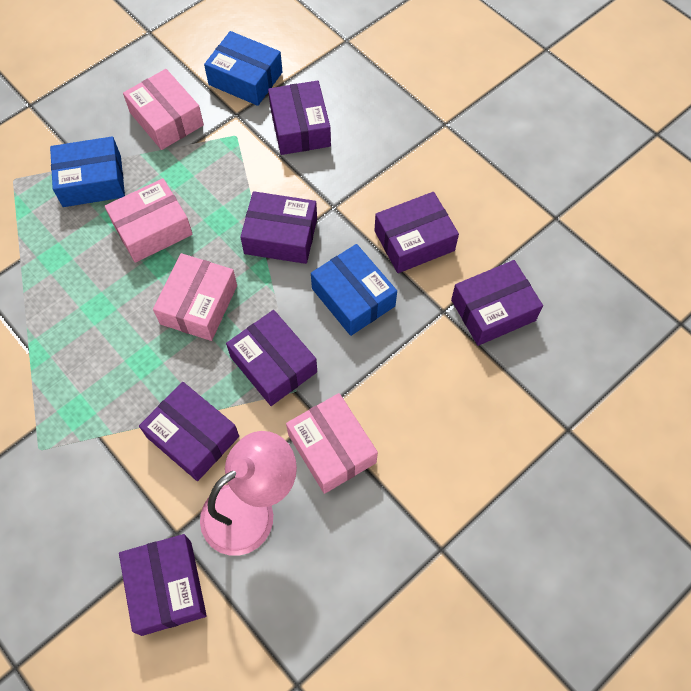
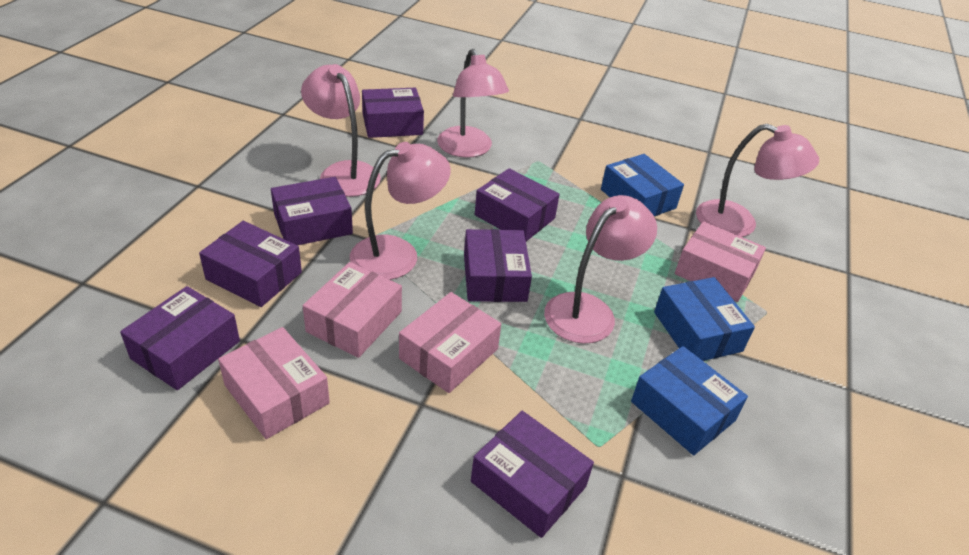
pink lamp: [200,431,297,556] = 1 -> [301,64,381,197] [350,142,451,280] [437,49,509,158] [544,195,657,344] [696,124,819,237] = 5

